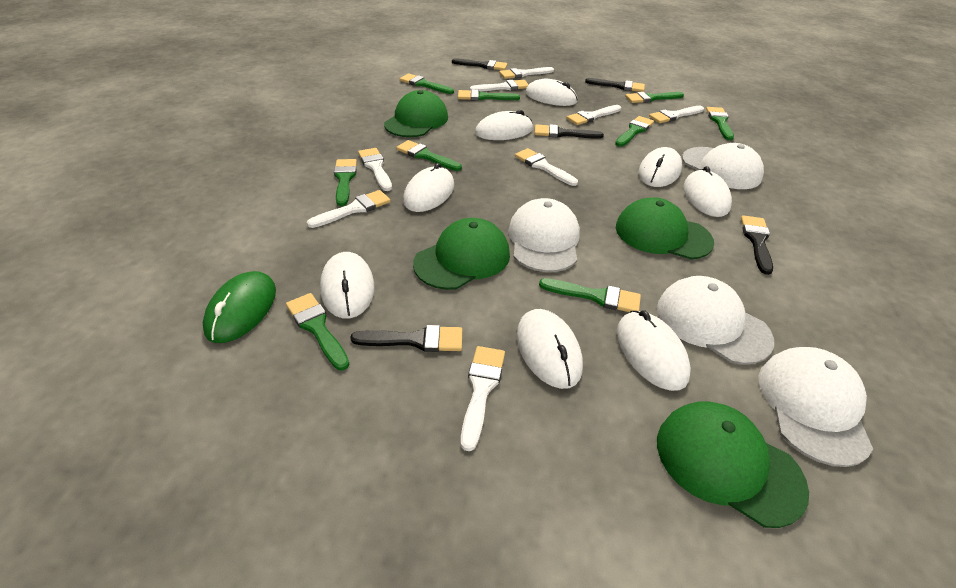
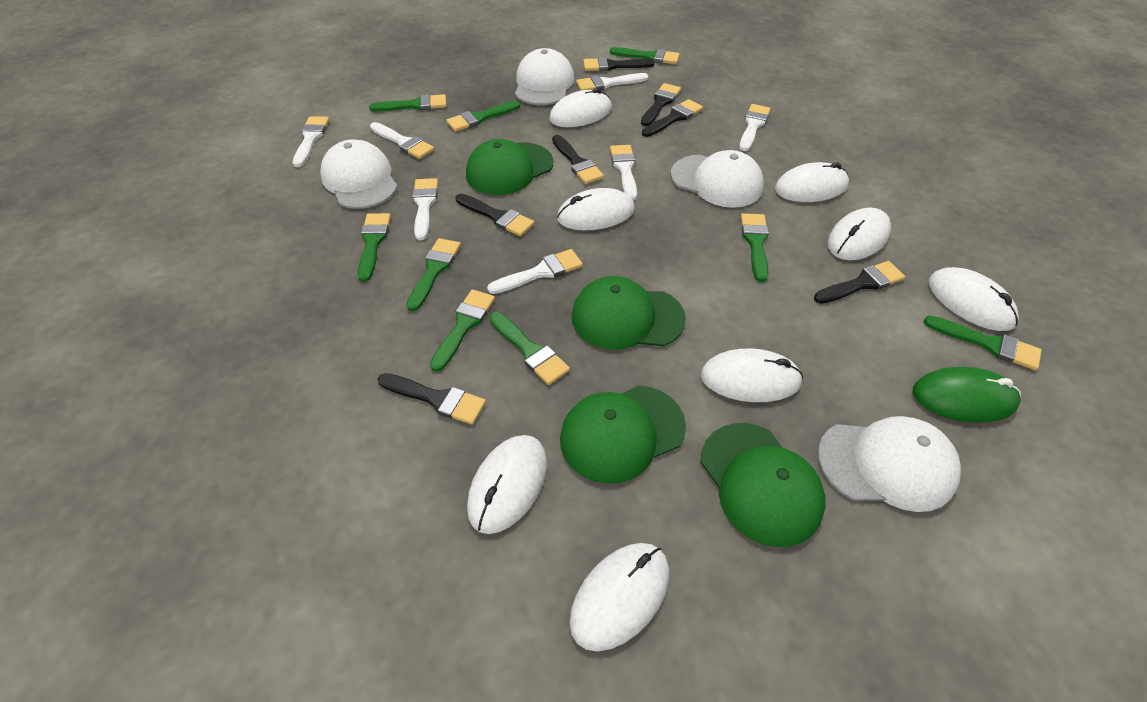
black brush: [350,325,462,352] [452,58,507,70] [535,124,604,139] [585,78,645,92] [741,215,773,275] = 5 -> [377,373,486,425] [456,194,534,236] [552,135,604,184] [583,57,654,71] [641,83,681,126] [642,99,703,137] [814,261,905,304] = 7
white brush: [307,190,391,228] [358,148,392,191] [461,346,505,451] [470,80,529,92] [499,67,554,79] [515,148,578,186] [567,105,621,125] [649,106,704,123] = 8 -> [293,116,329,167] [370,122,434,159] [412,178,438,240] [487,249,583,294] [576,73,648,91] [610,145,637,200] [739,104,771,151] = 7

